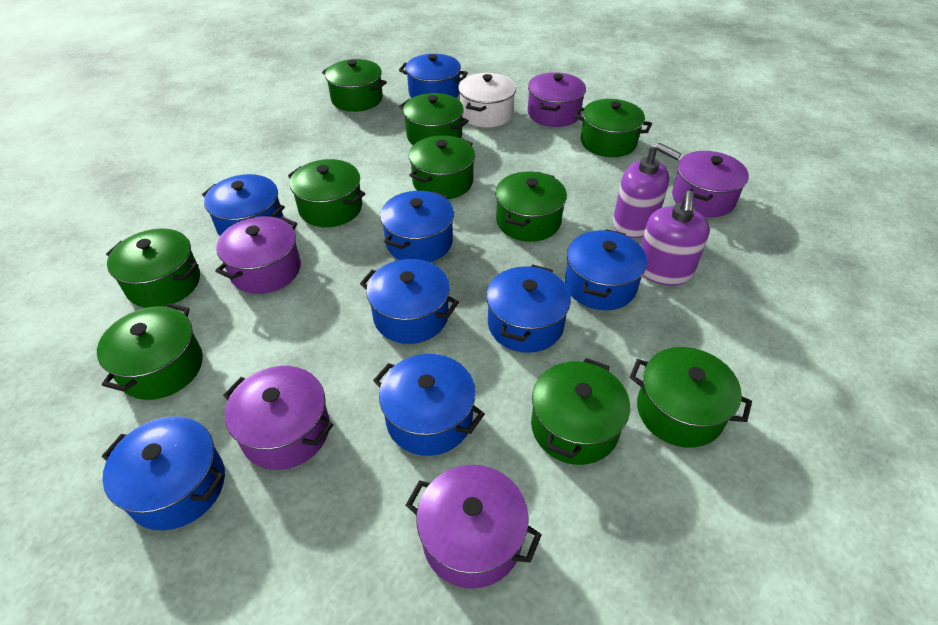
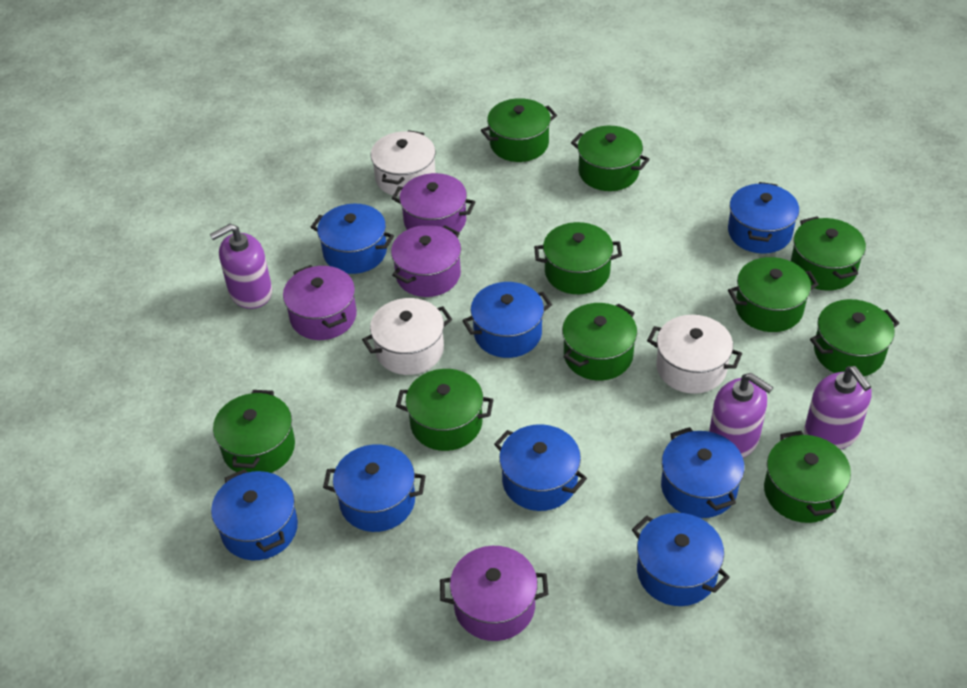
purple pot: [215,216,301,294] [223,366,333,470] [406,465,542,589] [528,72,586,127] [672,151,749,217] = 5 -> [283,265,357,340] [391,225,461,297] [392,173,475,232] [440,546,548,641] = 4
purple soap dispenser: [613,143,681,238] [641,191,710,285] = 2 -> [210,224,272,309] [709,373,773,458] [804,366,872,450] = 3
white pot: [458,73,516,128] = 1 -> [362,298,452,375] [371,130,436,197] [647,315,742,394] = 3

